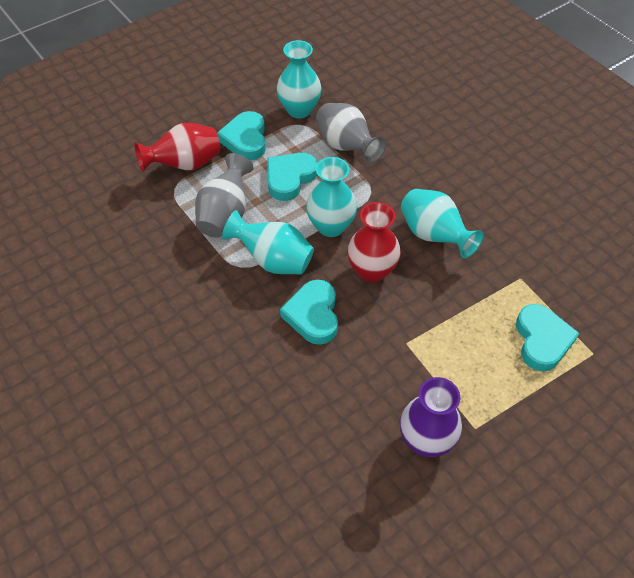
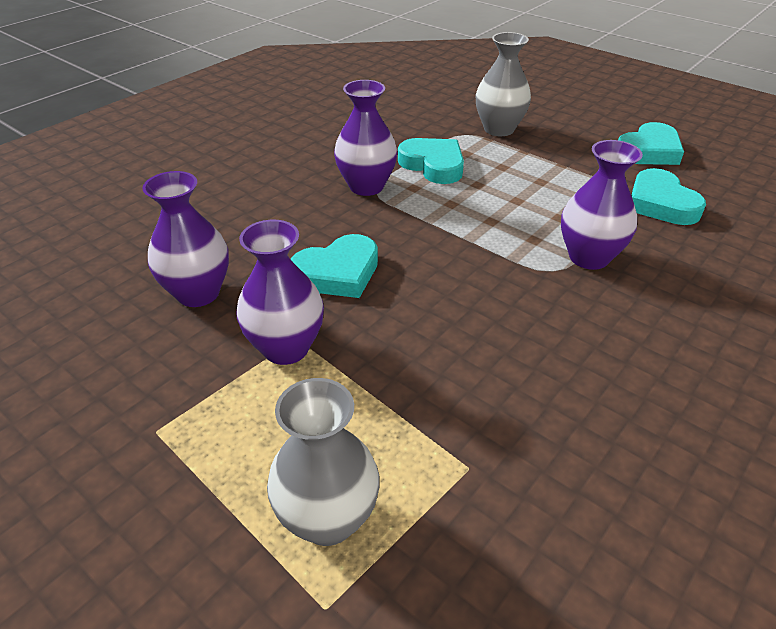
purple vase: [400,377,462,457] = 1 -> [142,171,229,307] [237,220,324,365] [334,80,398,196] [561,140,643,270] = 4
red vase: [135,123,220,172] [347,202,401,283] = 2 -> none = 0
turquoise vase: [222,210,314,274] [276,40,322,118] [306,157,357,237] [401,189,484,258] = 4 -> none = 0

